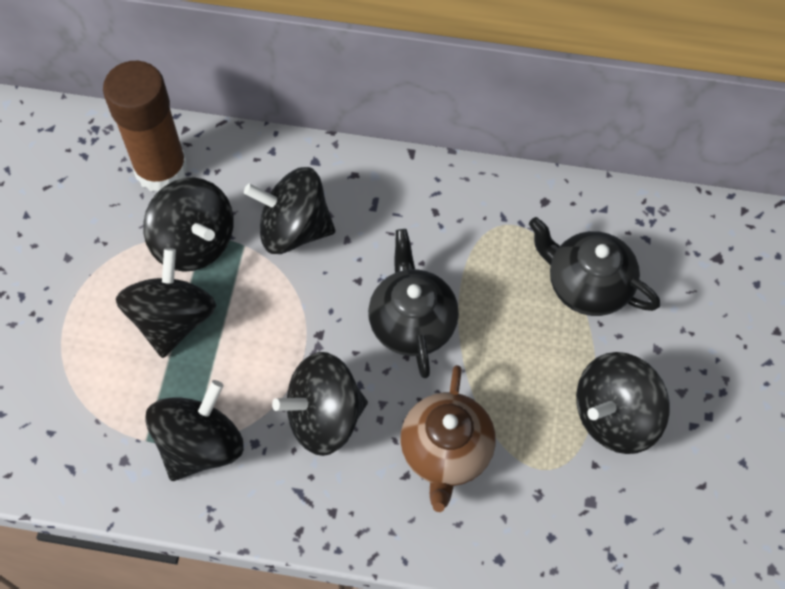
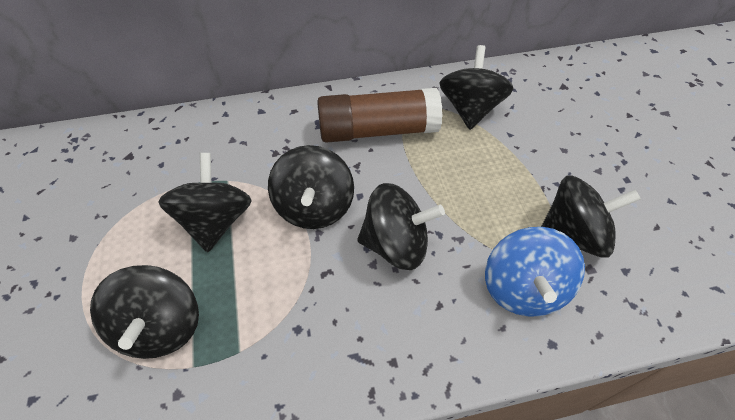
black teapot: [368,229,459,378] [529,217,660,316] = 2 -> none = 0
blue spinning top: none = 0 -> [485,227,585,316] = 1
brown teapot: [400,365,496,512] = 1 -> none = 0

